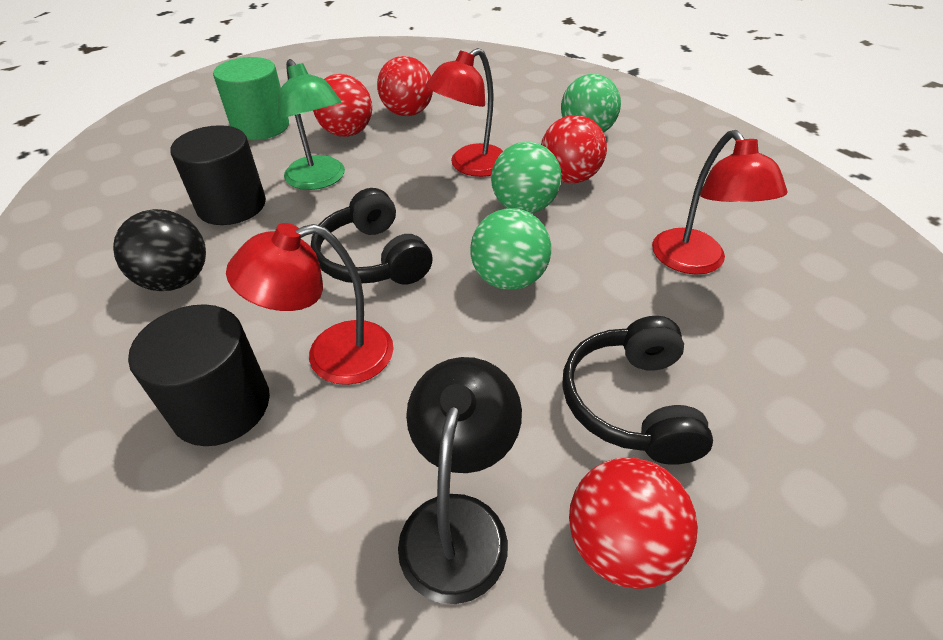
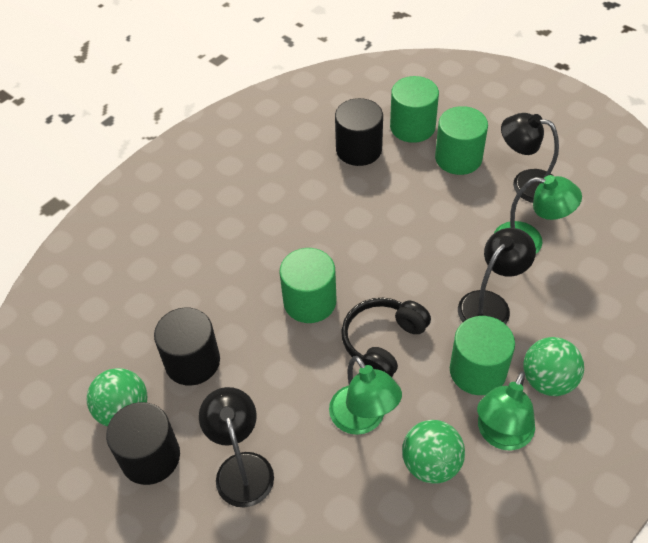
black ball: [113,209,206,291] = 1 -> none = 0
black cylinder: [128,304,270,446] [170,125,266,225] = 2 -> [106,402,180,485] [154,307,220,386] [335,98,383,166] = 3
black headphones: [311,188,433,284] [562,316,713,465] = 2 -> [341,298,431,377] = 1
black lamp: [398,357,522,604] = 1 -> [199,387,274,507] [458,228,536,324] [501,113,559,203] = 3
green cylinder: [213,57,289,140] = 1 -> [279,248,336,323] [390,76,439,143] [435,106,488,175] [450,316,515,395] = 4
green lamp: [278,59,345,190] = 1 -> [329,356,402,435] [477,371,535,450] [494,175,582,254] = 3
red ball: [313,74,372,137] [377,56,433,116] [541,115,607,183] [569,458,698,589] = 4 -> none = 0
red lamp: [226,223,394,385] [425,48,503,177] [652,130,787,275] = 3 -> none = 0

